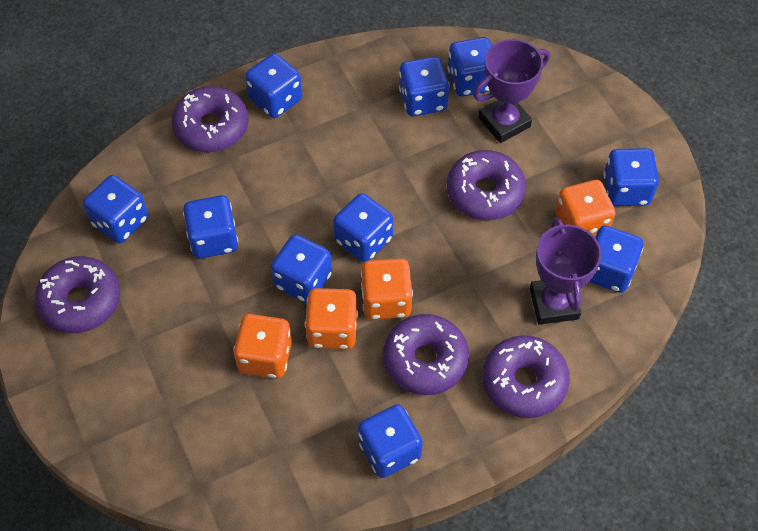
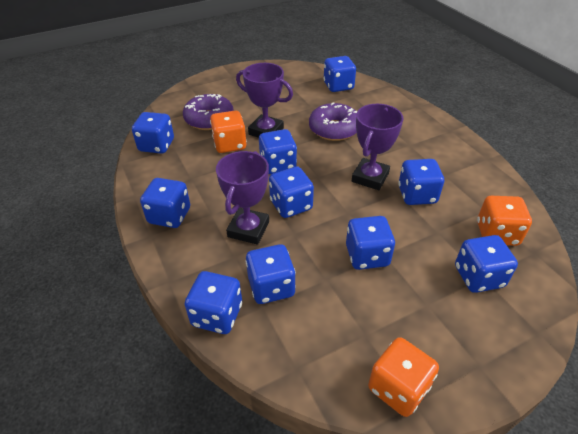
orange dice: [233,314,292,379] [305,288,358,349] [361,258,413,320] [555,180,616,237] = 4 -> [210,110,247,153] [368,337,439,417] [477,196,532,246] = 3
purple donut: [35,256,120,333] [172,86,249,152] [383,314,469,395] [447,150,526,220] [482,335,570,418] = 5 -> [183,94,234,130] [309,102,357,141] = 2
purple trophy: [473,39,550,143] [530,218,602,325] = 2 -> [216,151,269,245] [236,63,293,138] [352,104,403,190] = 3

